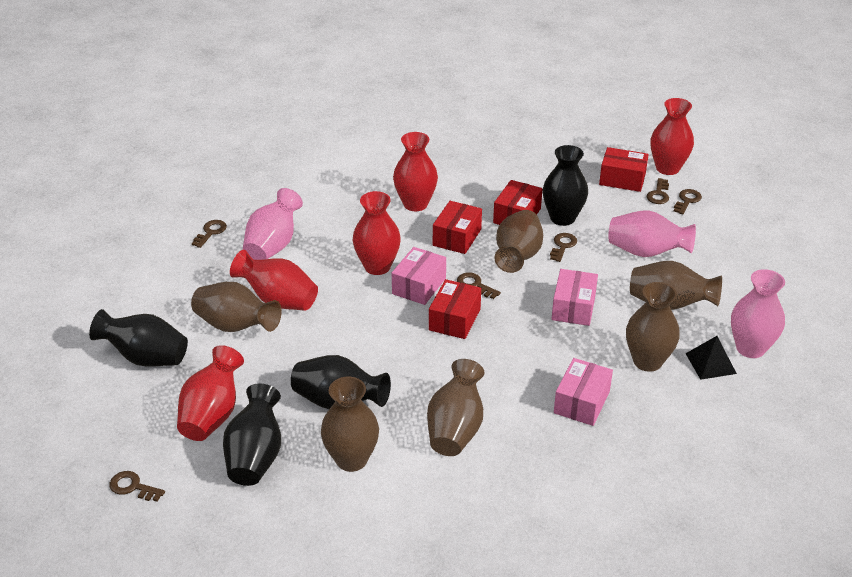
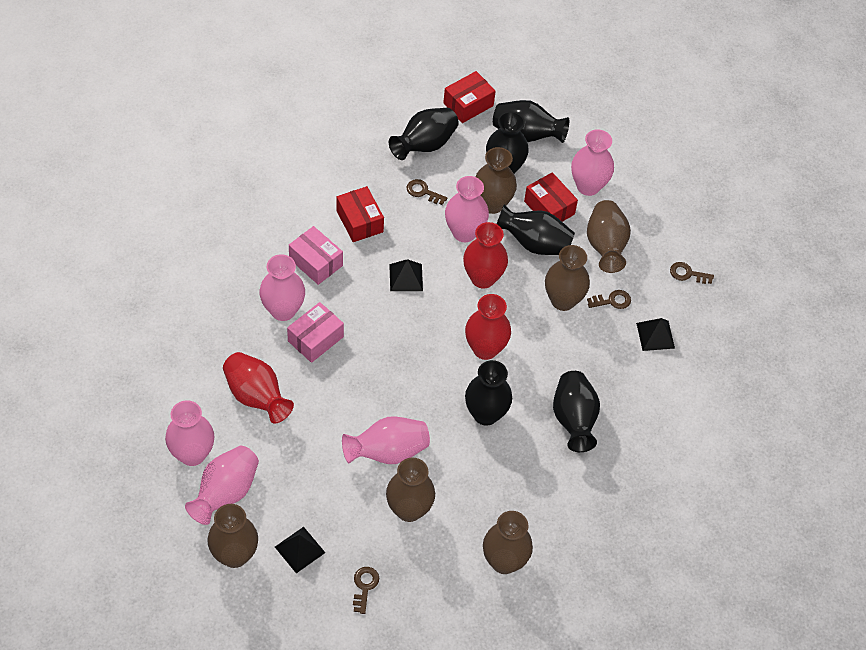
black pyramid: [685,336,737,380] = 1 -> [275,527,325,573] [389,259,423,291] [636,318,675,351] = 3
black vase: [89,309,188,366] [223,383,281,486] [291,355,391,409] [543,145,588,226] = 4 -> [389,108,459,160] [465,360,512,426] [486,111,529,174] [493,100,569,143] [497,204,575,255] [553,371,600,452] = 6
brown key: [110,471,165,502] [192,220,227,248] [457,272,501,299] [550,233,577,262] [647,178,669,204] [674,189,702,214] = 6 -> [353,567,379,614] [406,179,447,205] [587,290,631,309] [670,262,714,284] = 4
pink box: [392,247,446,305] [552,269,598,326] [554,358,613,426] = 3 -> [287,302,344,363] [289,226,343,285] = 2
pink vase: [243,188,303,260] [609,210,696,257] [731,269,785,358] = 3 -> [165,400,215,466] [185,446,259,525] [259,254,305,321] [342,416,430,464] [445,176,489,242] [571,129,614,196] = 6
red box: [429,279,481,339] [433,201,482,254] [493,180,543,225] [599,147,649,192] = 4 -> [337,186,384,242] [443,71,496,123] [524,172,578,222] = 3
red vase: [177,345,244,441] [230,250,318,311] [353,191,401,275] [393,132,438,211] [650,98,694,175] = 5 -> [223,352,294,424] [463,222,508,288] [465,294,511,360] = 3

